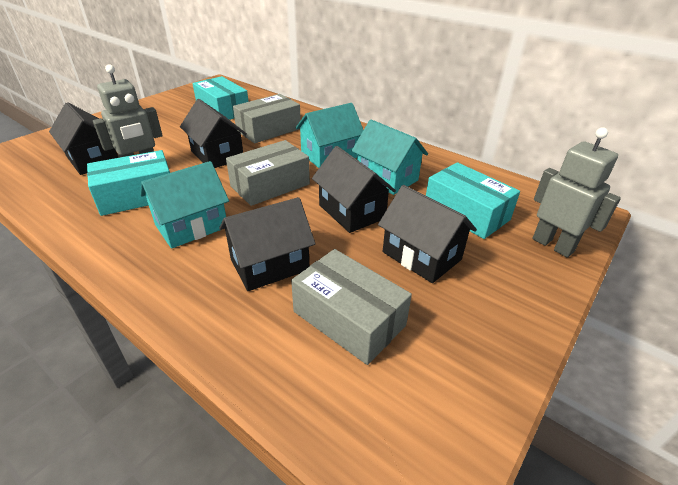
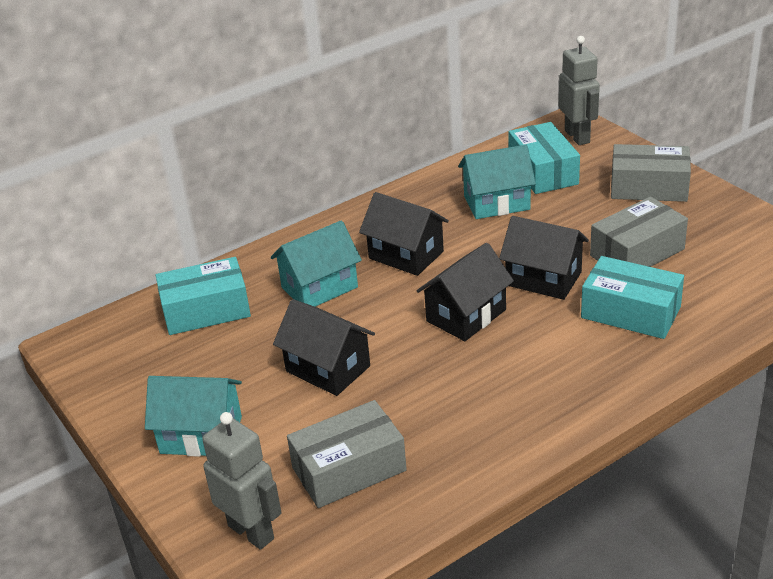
black house: [49,102,119,175] [180,99,247,168] [219,197,315,291] [312,146,396,233] [378,185,477,283] = 5 -> [273,299,375,396] [359,192,449,276] [417,243,514,341] [499,216,589,300] = 4

